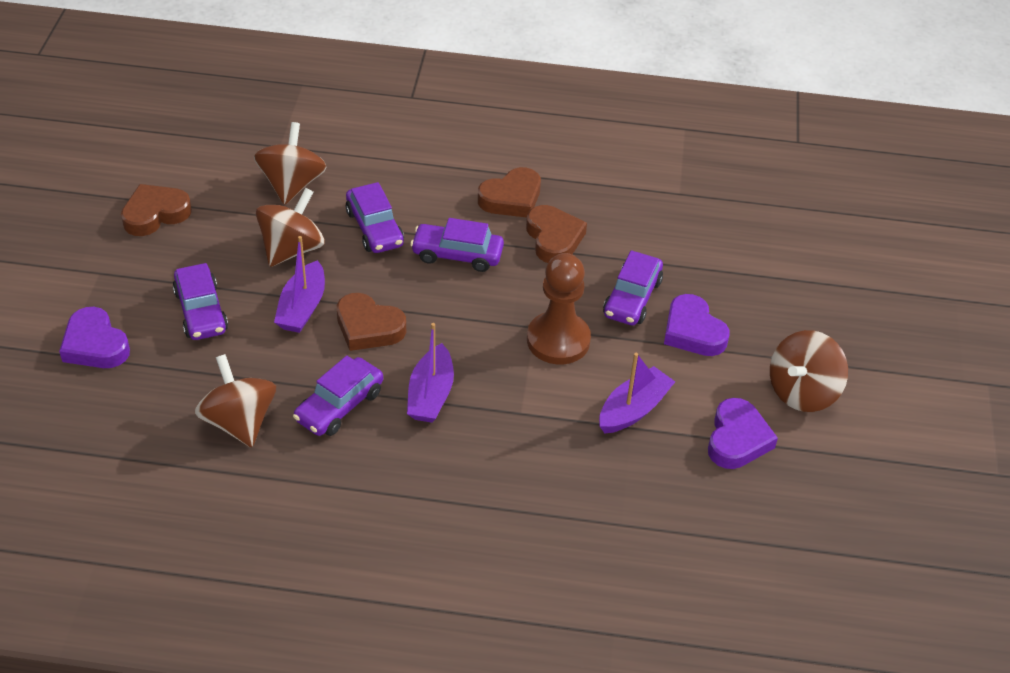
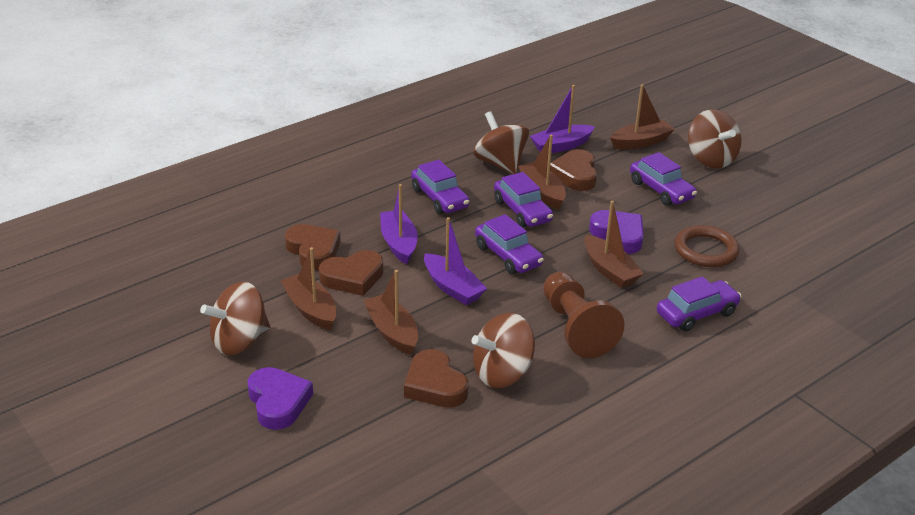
brown boat: none = 0 -> [281,247,336,330] [363,270,418,355] [518,135,566,209] [584,201,644,288] [610,84,675,149] = 5
brown ring: none = 0 -> [675,225,739,267] = 1
purple heart: [59,307,130,368] [664,294,729,356] [708,398,778,469] = 3 -> [248,367,313,430] [589,210,644,254] = 2

